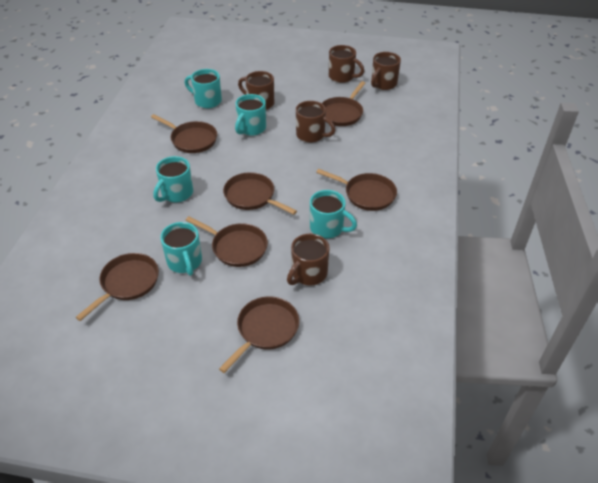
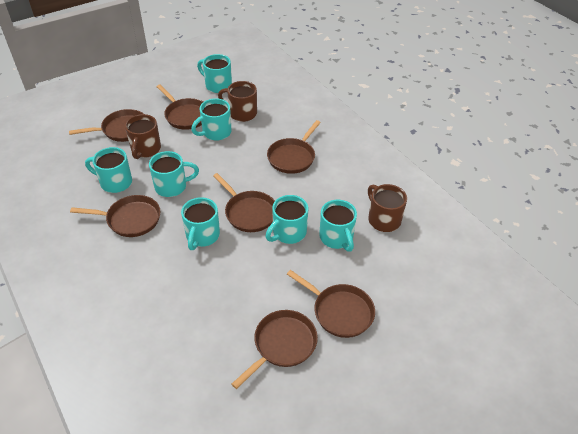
brown mug: [238,71,274,110] [287,233,330,286] [296,101,336,143] [329,45,364,83] [371,52,401,90] = 5 -> [125,114,161,159] [218,81,257,122] [368,184,407,232] = 3
turquoise mug: [153,156,193,202] [160,222,202,276] [185,69,222,108] [235,94,266,136] [310,190,357,239] = 5 -> [85,147,132,193] [149,151,199,197] [181,197,220,250] [191,98,231,141] [197,54,232,93] [266,195,308,244] [319,200,357,252] = 7

